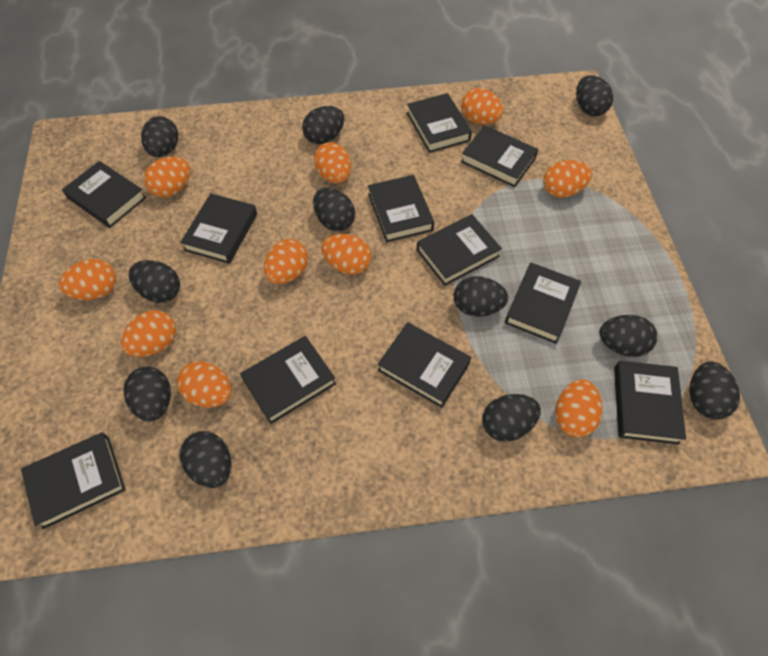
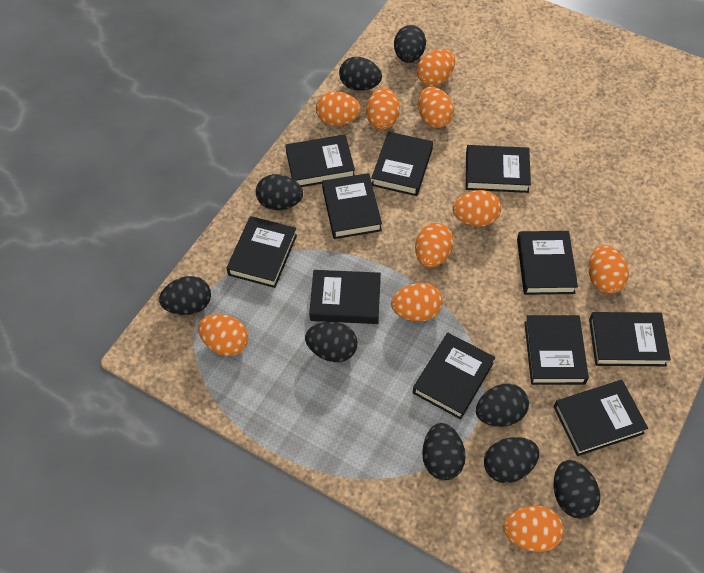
black egg: [123,367,171,421] [128,260,180,303] [141,116,178,157] [179,431,231,488] [302,106,344,144] [313,188,355,231] [454,276,508,317] [482,394,541,442] [576,75,613,116] [599,315,657,357] [690,361,740,420] = 11 -> [159,276,211,315] [256,174,303,210] [305,322,358,362] [339,57,382,91] [394,25,426,63] [422,423,466,480] [476,383,529,427] [484,437,539,483] [554,460,600,519] = 9

